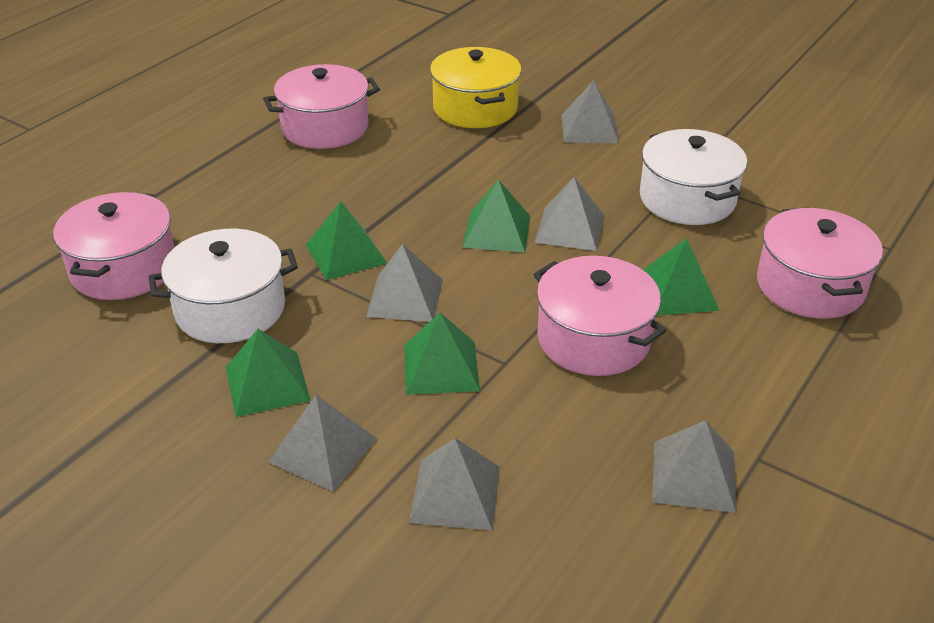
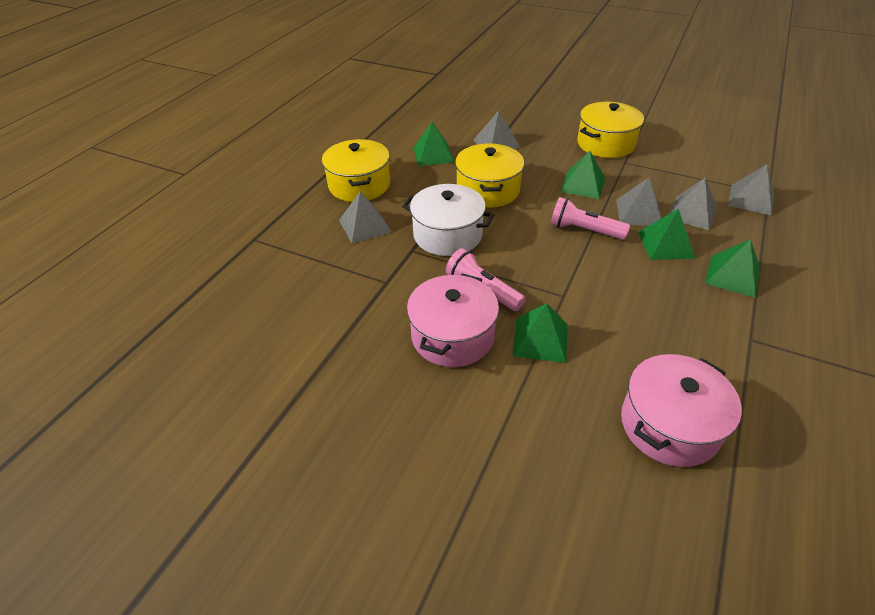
grey pyramid: [268,395,377,492] [366,244,443,322] [409,438,500,531] [534,177,605,251] [562,80,619,143] [652,420,736,513] = 6 -> [339,191,392,244] [473,111,521,149] [616,178,661,226] [668,178,718,230] [727,164,774,216] = 5
pink flashlight: none = 0 -> [446,248,526,311] [550,197,630,240] = 2
pink pot: [53,192,174,300] [263,64,380,149] [533,256,667,376] [757,207,883,319] = 4 -> [407,273,499,367] [621,354,742,467] = 2
white pot: [149,229,298,343] [640,129,747,225] = 2 -> [402,184,494,256] = 1
yellow pot: [430,47,522,128] = 1 -> [322,139,390,202] [455,143,524,208] [577,102,644,158] = 3

